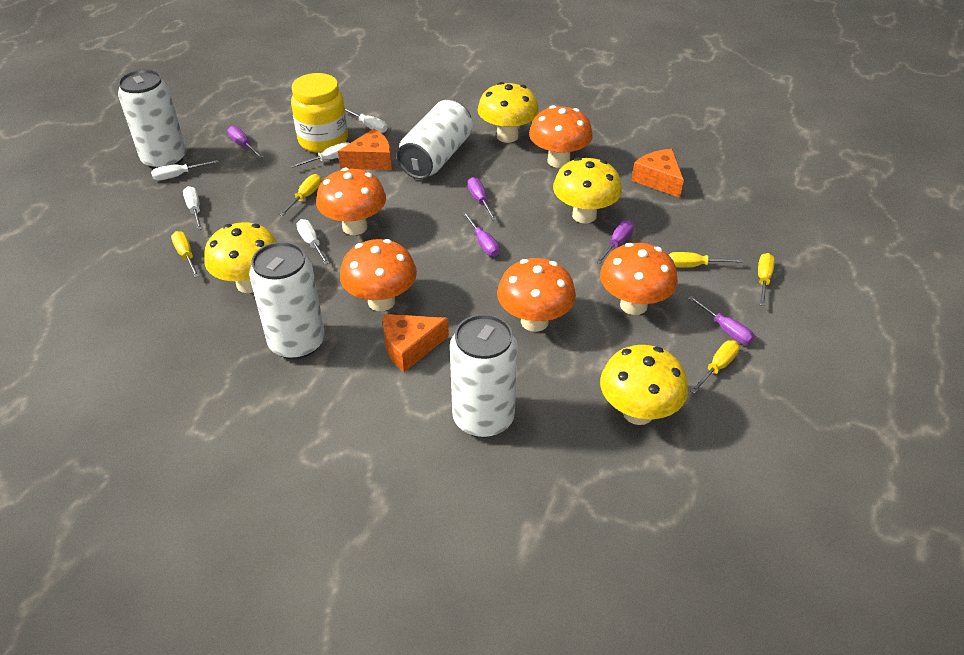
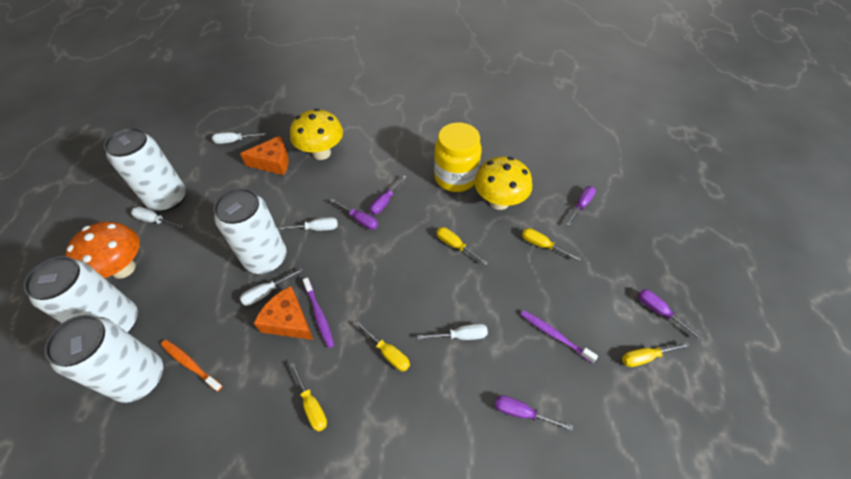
orange cheese: [338,129,392,170] [383,314,449,372] [631,149,684,198] = 3 -> [240,136,289,175] [254,286,314,340] = 2
orange mushroom: [316,168,386,235] [340,239,417,311] [497,258,576,332] [529,105,593,168] [600,243,678,315] = 5 -> [65,222,140,279] = 1
orange toothbrush: none = 0 -> [161,340,223,392] = 1
purple toothbrush: none = 0 -> [303,278,334,348] [521,310,598,363] = 2
yellow mushroom: [204,222,277,293] [478,82,539,143] [553,157,622,223] [600,345,688,425] = 4 -> [290,109,343,160] [475,157,532,210] = 2

